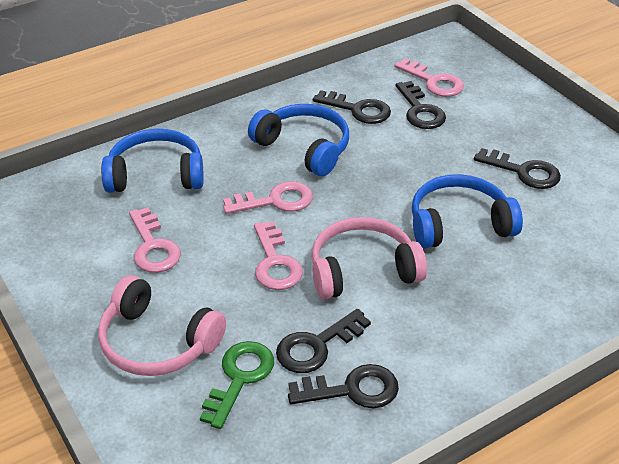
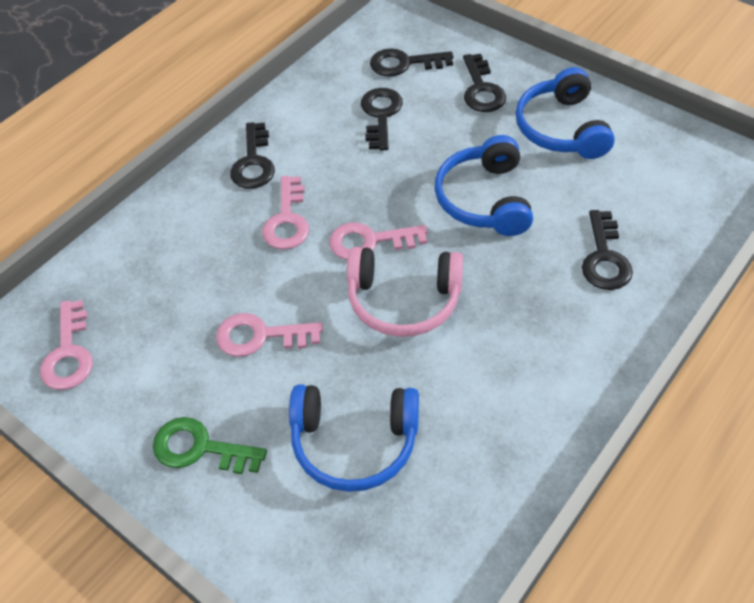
pink headphones: [98,275,226,376] [311,217,427,299] = 2 -> [347,247,463,337] = 1

